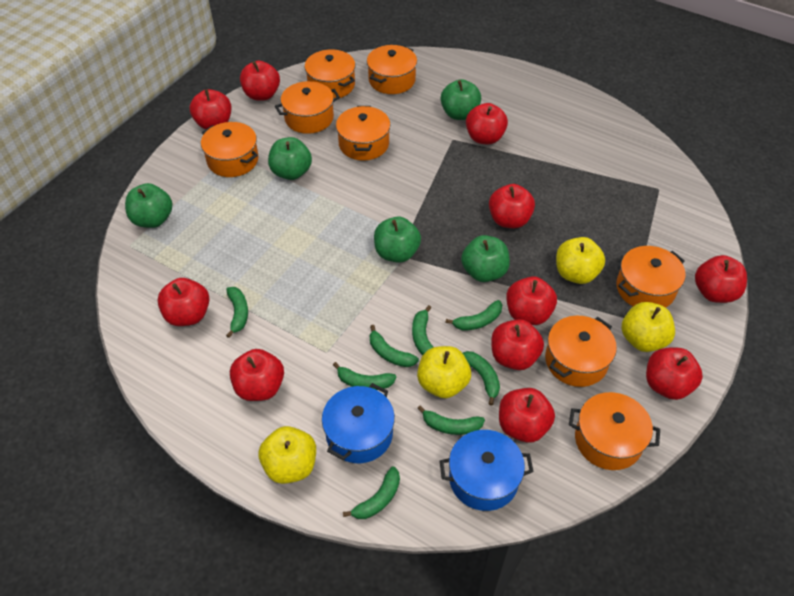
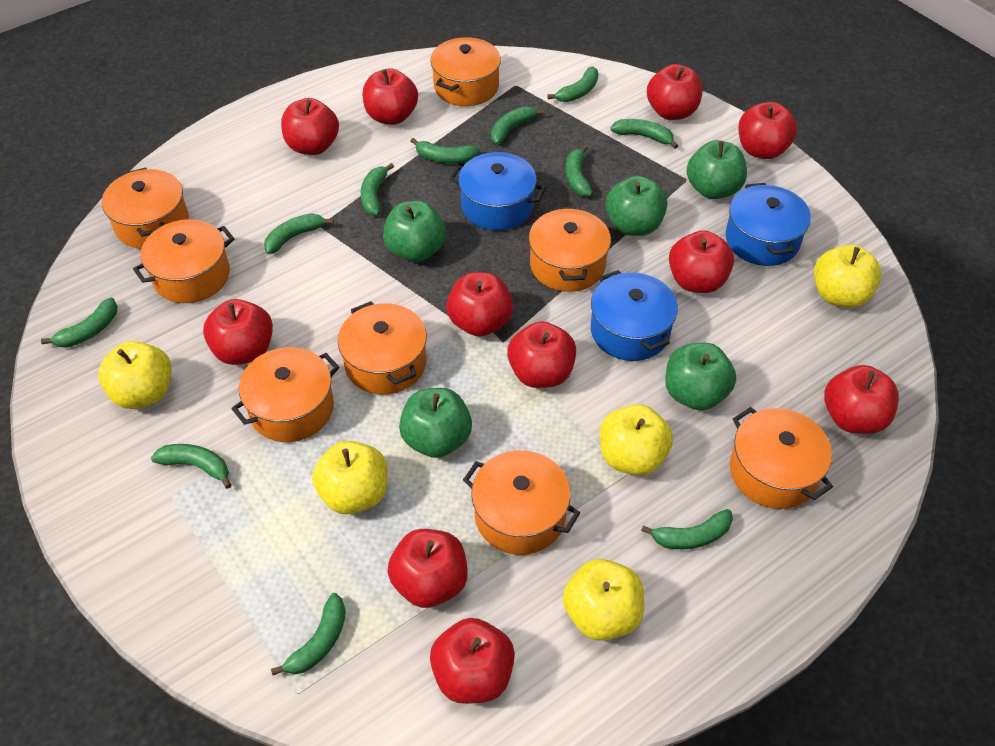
blue pot: [322,383,395,463] [440,430,534,511] = 2 -> [450,152,546,230] [591,270,678,361] [726,183,811,266] = 3
green banana: [226,287,248,338] [333,362,397,390] [343,466,400,519] [370,325,419,367] [412,305,433,356] [417,406,485,435] [445,300,502,331] [463,351,500,406] = 8 -> [41,297,117,348] [151,444,231,489] [264,214,334,254] [271,593,346,675] [361,163,394,216] [411,138,480,163] [491,107,545,145] [547,67,599,102] [565,145,593,197] [610,119,678,149] [641,509,733,549] = 11
yellow apple: [259,426,316,484] [417,346,471,398] [556,237,605,284] [622,302,675,352] = 4 -> [98,341,172,409] [312,441,387,514] [563,559,644,641] [600,404,673,476] [814,244,882,308] = 5

